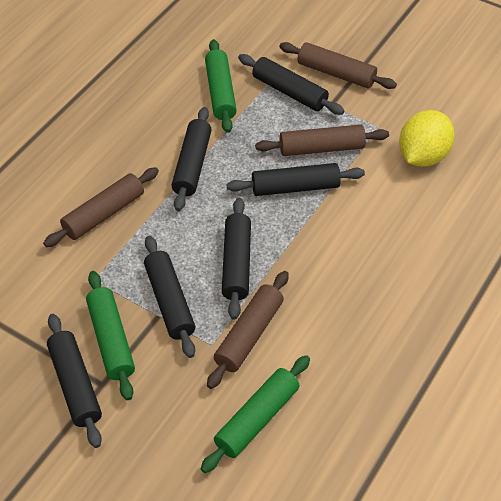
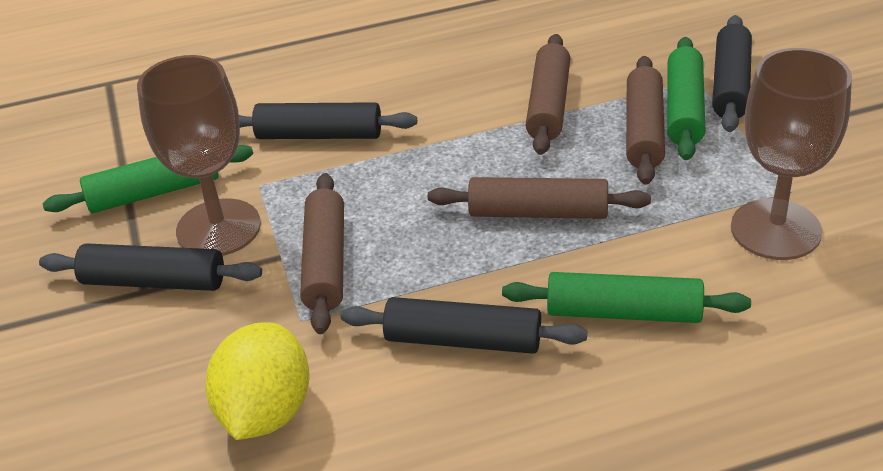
black rolling pin: [47,314,102,448] [144,236,196,358] [171,107,212,211] [222,198,251,320] [227,163,365,196] [238,54,344,115] = 6 -> [39,243,262,291] [239,102,417,139] [341,297,587,354] [712,15,752,132] = 4
brown goblet: none = 0 -> [137,55,261,256] [731,48,852,260] = 2

